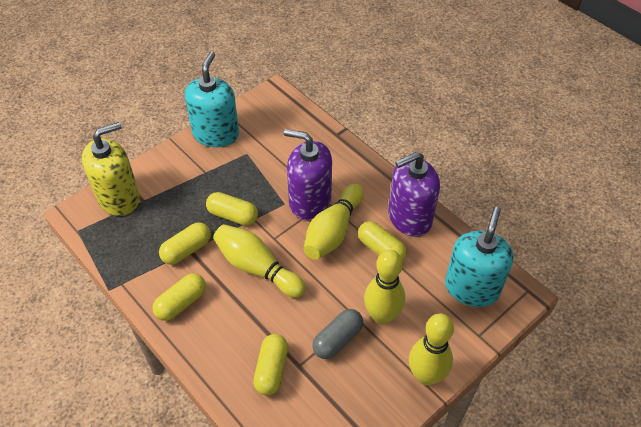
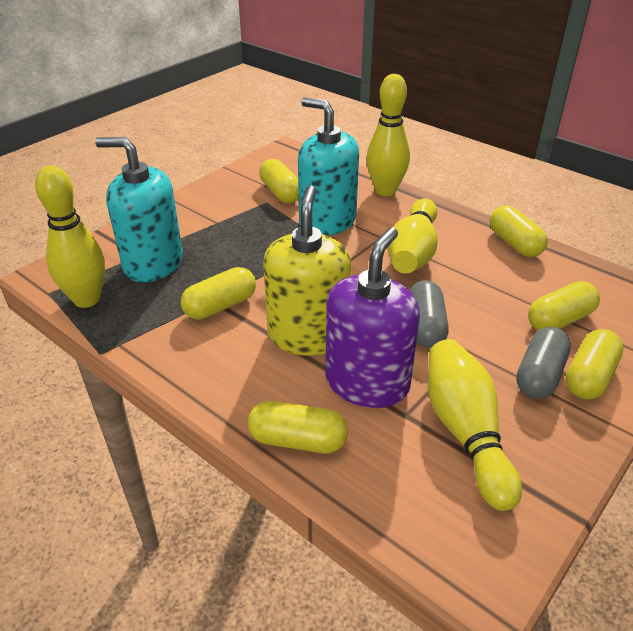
grey capsule: [312,309,363,359] = 1 -> [409,280,449,348] [516,327,571,399] = 2
purple soap dispenser: [284,129,332,220] [388,152,440,237] = 2 -> [325,227,420,408] = 1
yellow capsule: [152,273,206,321] [159,222,211,265] [206,192,258,226] [253,334,288,395] [358,221,407,261] = 5 -> [181,267,256,320] [248,401,348,453] [259,159,299,203] [490,205,548,257] [528,281,600,330] [565,329,624,400] = 6

